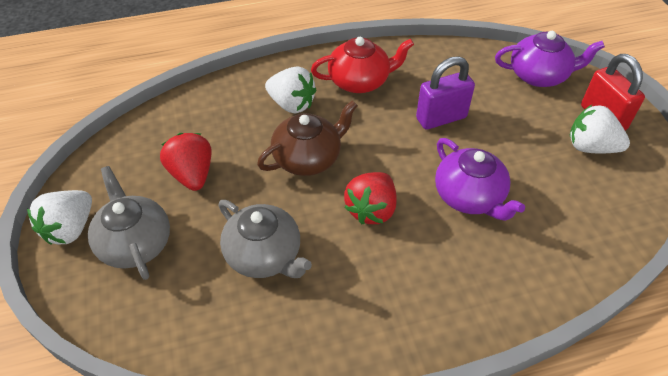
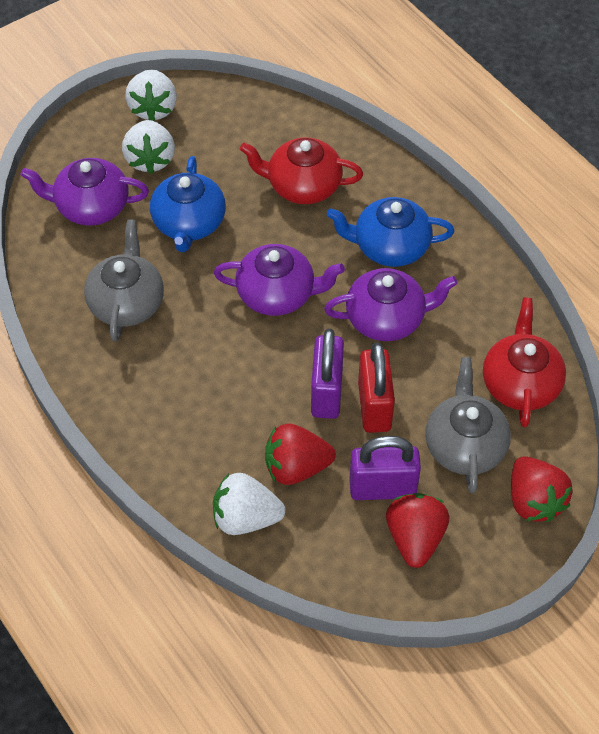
blue teapot: none = 0 -> [150,156,226,252] [327,197,454,267] = 2
brown teapot: [257,100,358,176] = 1 -> none = 0
purple padlock: [416,56,475,130] = 1 -> [311,329,344,419] [350,436,421,500] = 2
purple teapot: [435,138,525,221] [495,31,605,87] = 2 -> [20,158,149,226] [214,244,345,316] [324,268,458,341] = 3
red strawberry: [160,133,212,191] [344,172,397,224] = 2 -> [265,424,336,485] [386,493,449,568] [511,456,573,522] = 3
red teapot: [311,37,414,93] = 1 -> [240,138,363,204] [483,298,566,427] = 2

